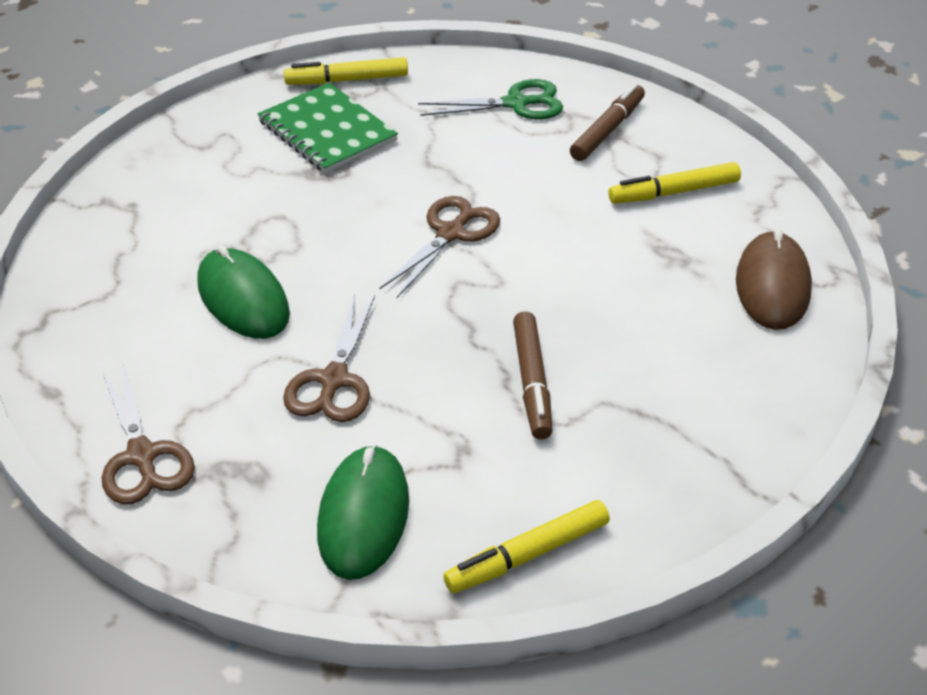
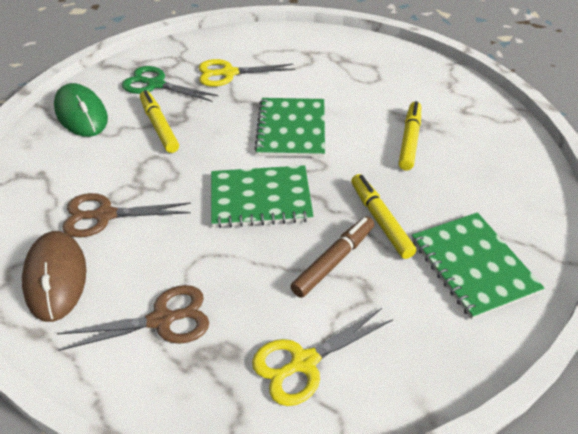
brown marker: [513,311,553,439] [570,84,645,161] = 2 -> [290,216,374,298] = 1
brown scissors: [102,364,195,504] [283,295,375,422] [380,196,500,298] = 3 -> [57,285,209,351] [62,193,191,237] = 2
green mouse: [197,245,290,339] [317,445,409,580] = 2 -> [54,83,108,137] = 1
green notebook: [258,83,398,173] = 1 -> [211,165,314,228] [254,98,325,157] [412,212,544,319] = 3
yellow scissors: none = 0 -> [199,59,295,87] [252,308,394,406] = 2

